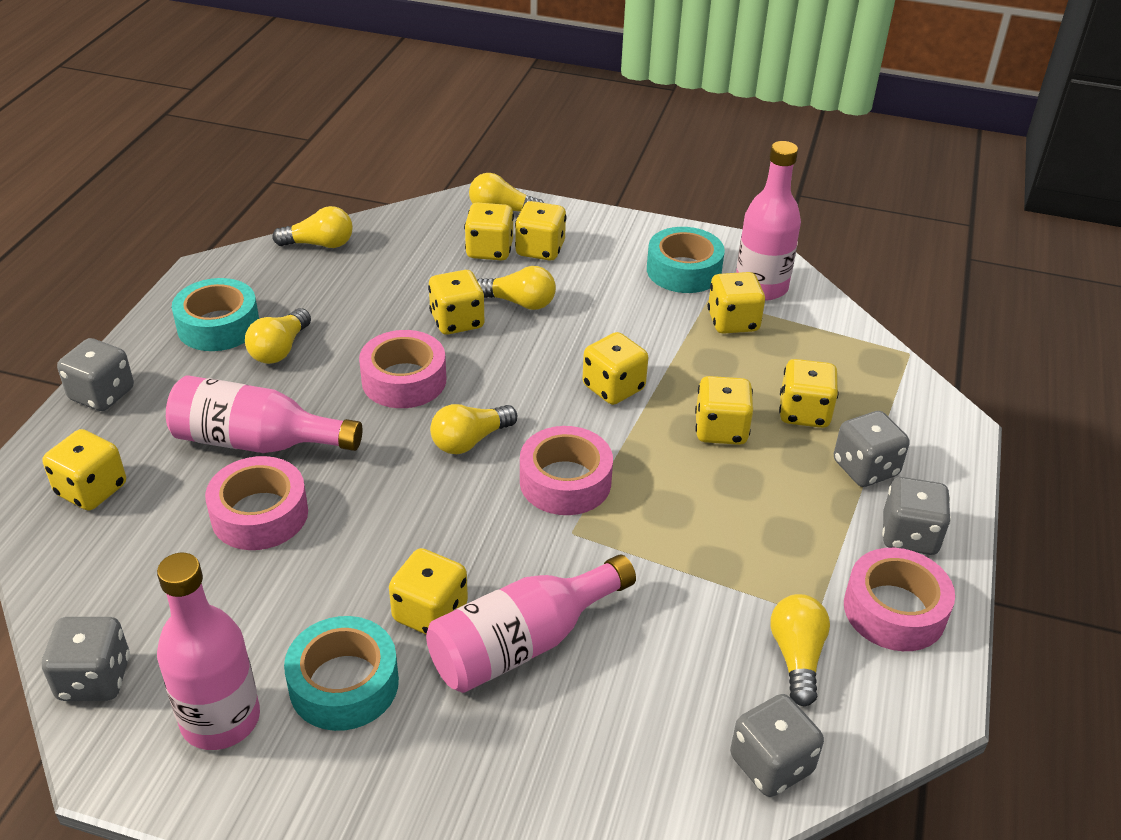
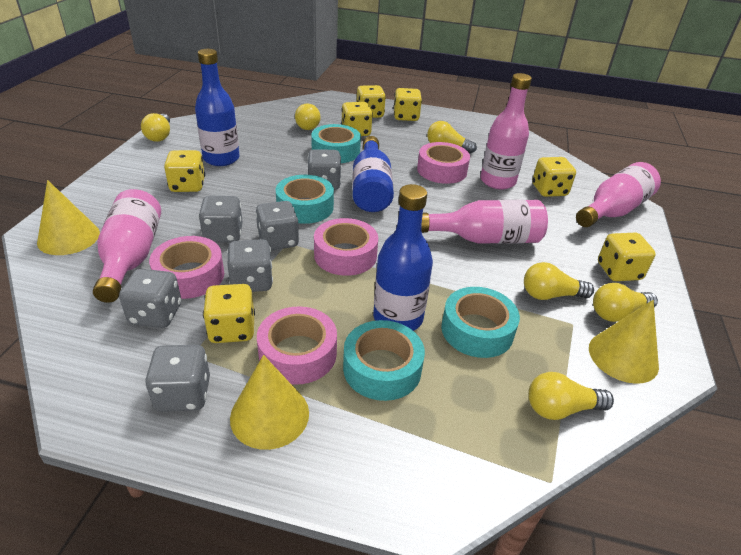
blue bottle: none = 0 -> [195,49,240,166] [352,136,394,212] [373,184,433,331] = 3
grey dice: [42,617,130,701] [57,338,134,411] [730,694,824,797] [834,411,910,487] [882,477,951,555] = 5 -> [119,269,181,328] [145,345,210,412] [198,196,243,243] [227,239,273,292] [255,201,299,250] [308,149,342,190] = 6
turquoise tape: [172,278,259,351] [284,616,399,731] [647,227,725,293] = 3 -> [276,175,334,224] [311,124,361,163] [343,320,425,401] [441,287,520,358] = 4
yellow cone: none = 0 -> [37,180,100,255] [230,355,309,450] [589,300,659,384] = 3
yellow dice: [43,429,126,511] [389,548,468,635] [428,270,485,335] [464,202,514,261] [515,201,566,261] [582,332,648,405] [695,376,753,445] [708,272,765,334] [779,359,839,428] = 9 -> [164,150,205,192] [203,284,255,343] [341,102,373,136] [357,85,386,118] [393,88,422,121] [532,157,576,197] [598,233,656,281] = 7

